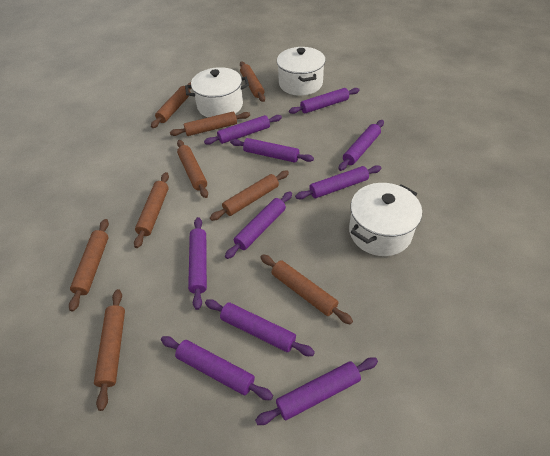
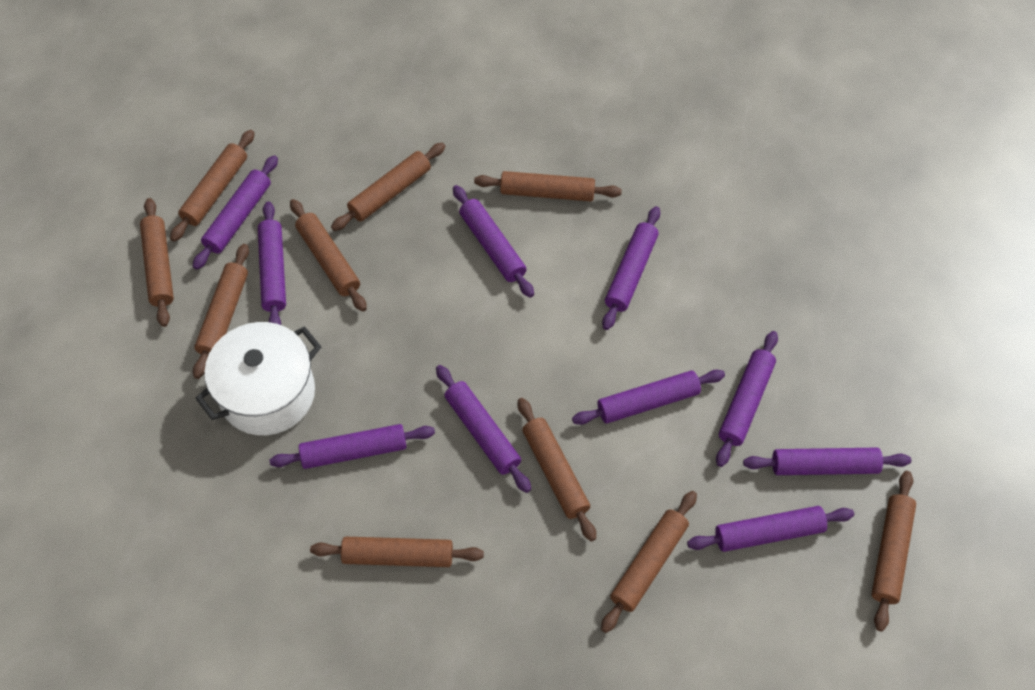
brown rolling pin: [69,219,109,312] [94,289,125,411] [134,172,169,248] [151,82,192,128] [170,112,250,136] [177,140,208,198] [210,171,289,221] [240,61,265,102] [260,254,353,325] = 9 -> [140,198,174,327] [170,130,254,242] [193,244,249,379] [290,199,367,312] [310,537,484,567] [331,143,445,231] [474,171,622,201] [518,398,596,541] [601,491,697,633] [871,471,916,631] = 10
white pot: [185,67,249,117] [277,47,325,96] [349,183,422,256] = 3 -> [195,322,321,435] = 1

